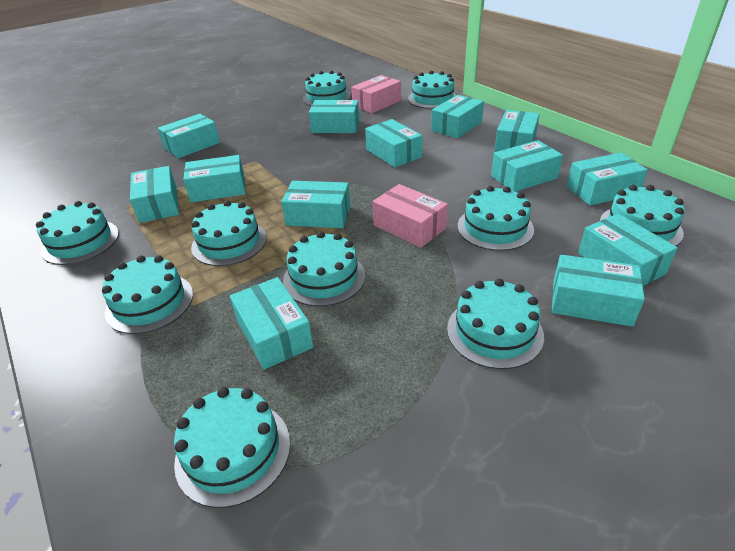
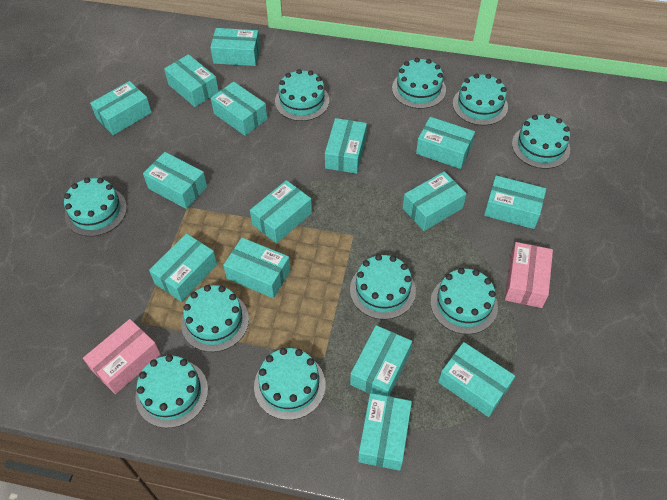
turquoise box: [130,166,179,223] [158,114,220,158] [183,155,245,202] [230,277,313,370] [281,181,350,228] [309,100,359,133] [365,119,422,168] [431,95,484,138] [491,140,563,192] [494,110,540,152] [552,255,645,327] [567,152,648,205] [578,214,678,286] = 13 -> [90,81,152,135] [143,152,207,209] [149,233,217,302] [164,54,219,107] [210,28,260,66] [211,82,267,136] [223,238,291,298] [250,180,312,244] [325,118,367,174] [350,325,412,396] [358,393,412,471] [403,171,467,231] [416,117,475,169] [438,342,515,417] [484,175,546,229] = 15

